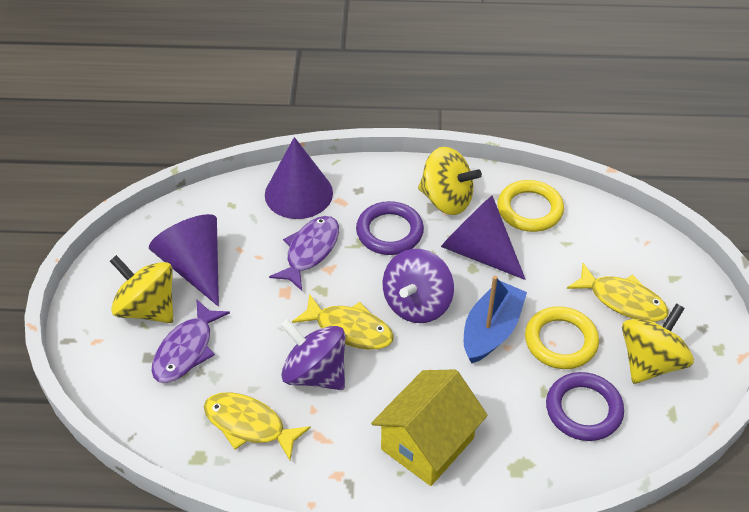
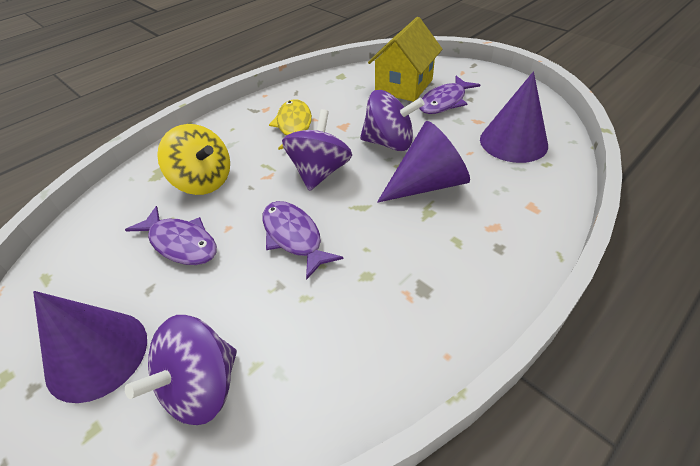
blue boat: [464,276,527,363] = 1 -> none = 0
purple fish: [151,299,230,383] [269,216,339,291] = 2 -> [125,206,217,265] [262,201,343,280] [419,76,480,114] = 3
purple ring: [356,201,424,255] [546,372,624,441] = 2 -> none = 0
purple spinning top: [281,319,345,390] [383,249,454,323] = 2 -> [125,315,237,425] [282,109,352,191] [360,90,424,151] = 3
yellow fish: [204,392,311,460] [292,294,394,350] [567,263,669,322] = 3 -> [269,99,312,150] = 1
yellow ring: [498,180,564,232] [525,306,599,369] = 2 -> none = 0
yellow spinning top: [110,255,173,323] [418,147,482,215] [622,303,694,384] = 3 -> [157,124,230,195] = 1

